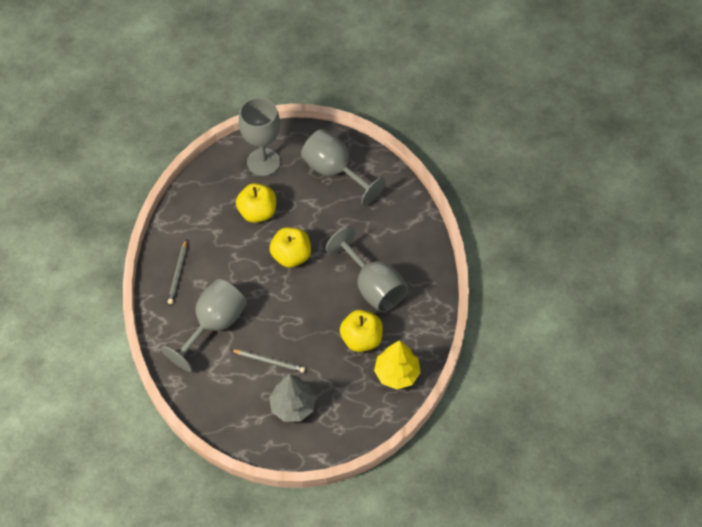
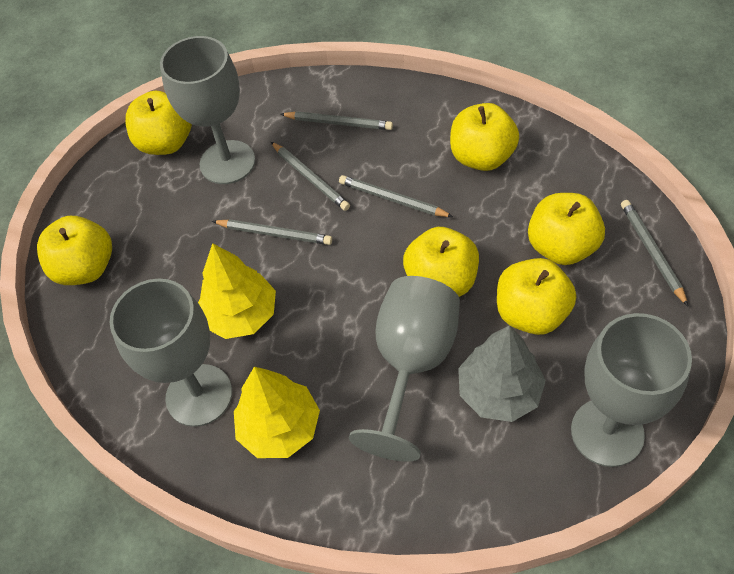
grey pencil: [168,239,187,304] [231,349,305,373] = 2 -> [212,219,332,245] [271,142,350,211] [281,111,393,130] [339,175,453,217] [621,200,688,306] = 5
yellow apple: [236,183,276,223] [270,227,311,268] [340,310,383,352] = 3 -> [37,216,112,285] [125,90,192,155] [403,227,479,297] [450,103,519,171] [497,258,576,335] [528,193,605,265] = 6
yellow tree: [374,340,421,389] = 1 -> [198,243,276,339] [234,367,320,458] = 2

